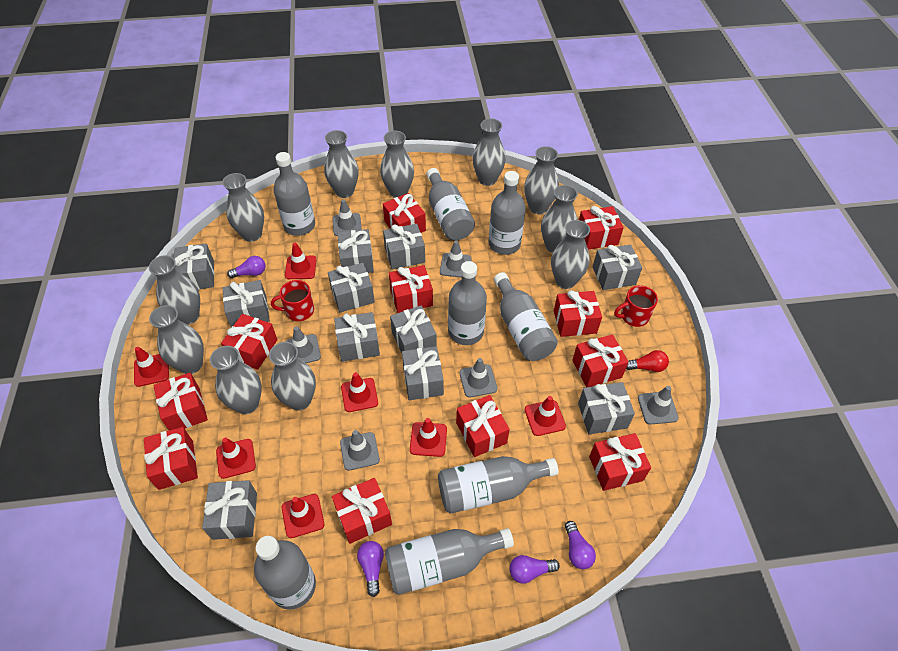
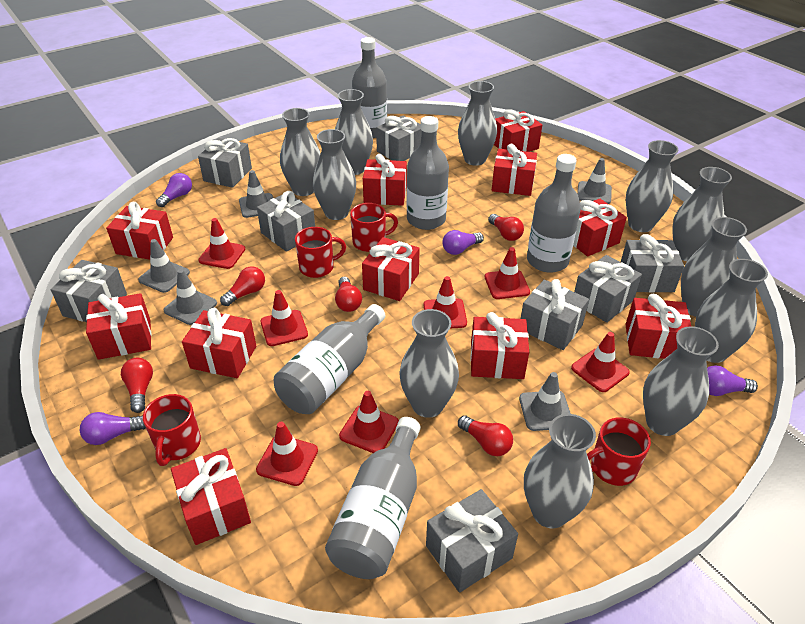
grey bottle: [254,536,316,610] [273,152,315,236] [385,528,514,595] [427,168,475,240] [438,456,559,514] [448,261,487,345] [489,171,526,255] [494,272,558,361] = 8 -> [274,304,385,414] [325,417,420,579] [352,37,387,138] [407,116,449,230] [527,154,581,273] = 5
grey gift: [174,243,214,290] [202,480,257,540] [223,280,270,327] [328,263,375,312] [334,312,380,362] [338,229,374,273] [383,224,425,269] [390,305,437,353] [402,346,444,400] [578,382,635,434] [593,245,642,290] = 11 -> [51,260,127,322] [198,138,252,188] [257,191,315,252] [376,115,422,161] [426,489,518,593] [521,279,589,350] [574,255,642,323] [621,234,684,293] = 8
grey traffic cone: [285,326,321,363] [332,199,362,236] [340,430,380,471] [440,240,471,278] [459,358,498,398] [638,386,679,425] = 6 -> [138,239,190,293] [163,269,217,325] [239,170,273,218] [519,372,571,431] [577,158,612,204] = 5
red light bulb: [626,350,669,372] = 1 -> [121,358,153,413] [220,266,265,306] [335,277,362,312] [458,415,513,456] [488,214,524,241] = 5
red mug: [271,280,314,321] [614,285,658,327] = 2 -> [143,394,201,466] [295,227,346,278] [350,203,398,252] [587,417,651,486] = 4

